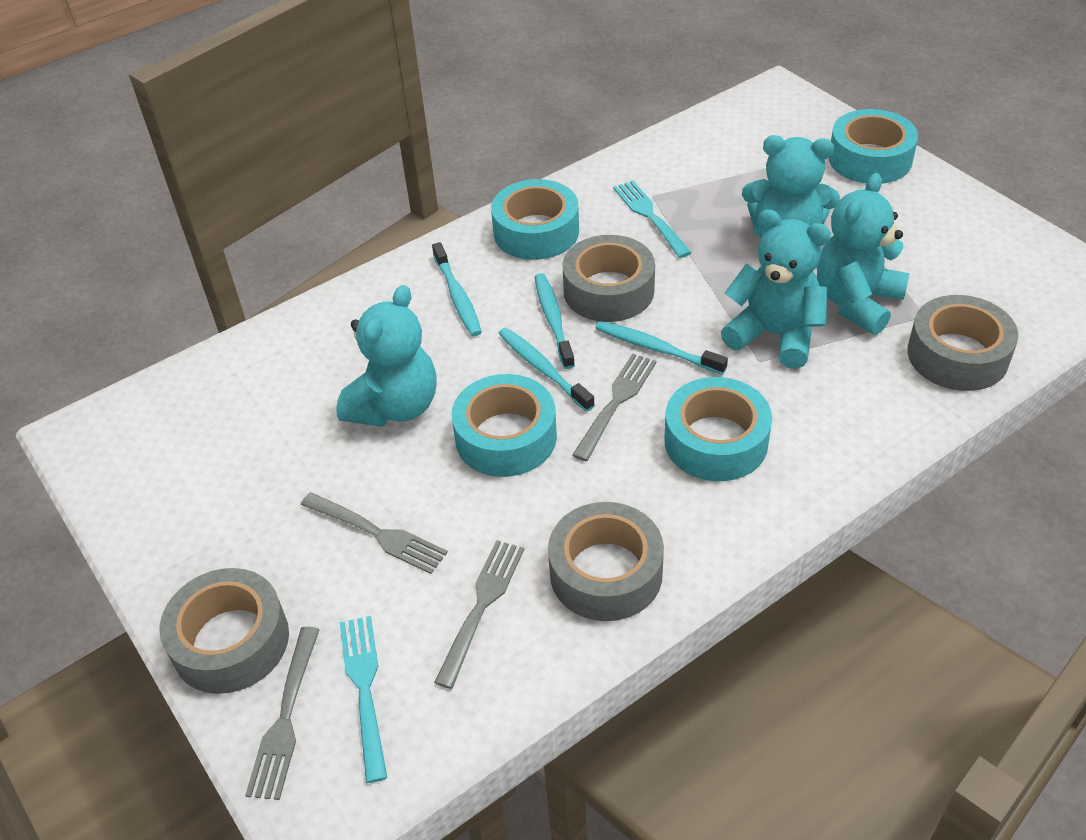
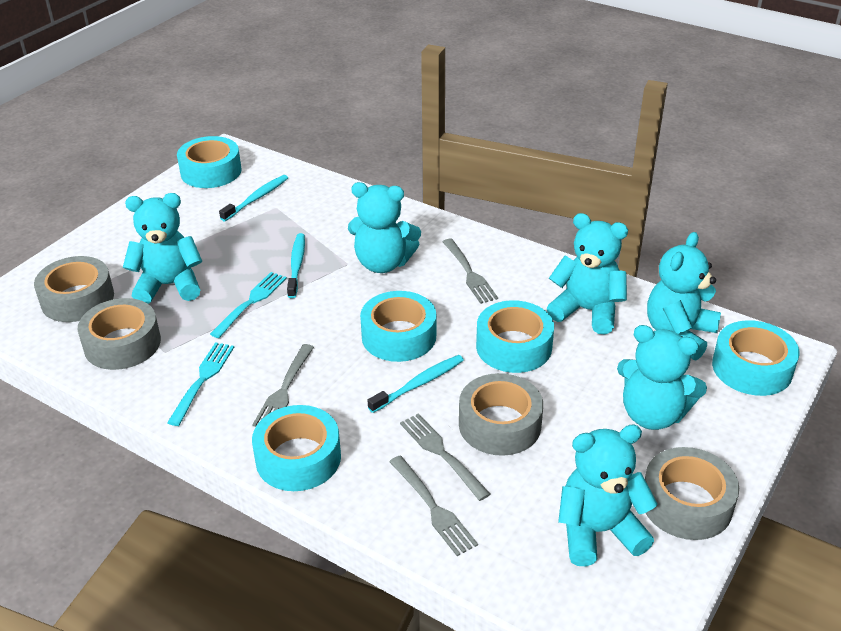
turquoise tape: [451,374,557,477] [491,179,579,260] [664,377,772,481] [829,109,918,184] = 4 -> [177,136,242,188] [252,405,341,491] [360,291,436,362] [476,300,554,373] [712,320,800,396] = 5
turquoise teddy bear: [336,285,437,427] [721,209,831,369] [742,135,840,238] [817,173,909,335] = 4 -> [123,193,202,304] [348,182,421,273] [547,213,628,334] [558,425,658,566] [617,325,707,430] [647,232,721,361] = 6
turquoise toothbrush: [432,242,482,336] [498,328,595,412] [535,273,575,369] [595,321,728,375] = 4 -> [219,175,288,221] [287,233,305,298] [367,355,464,413] = 3

